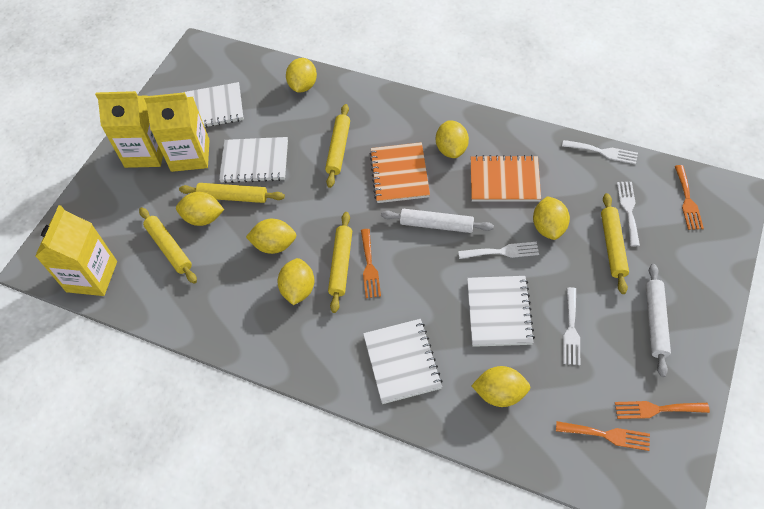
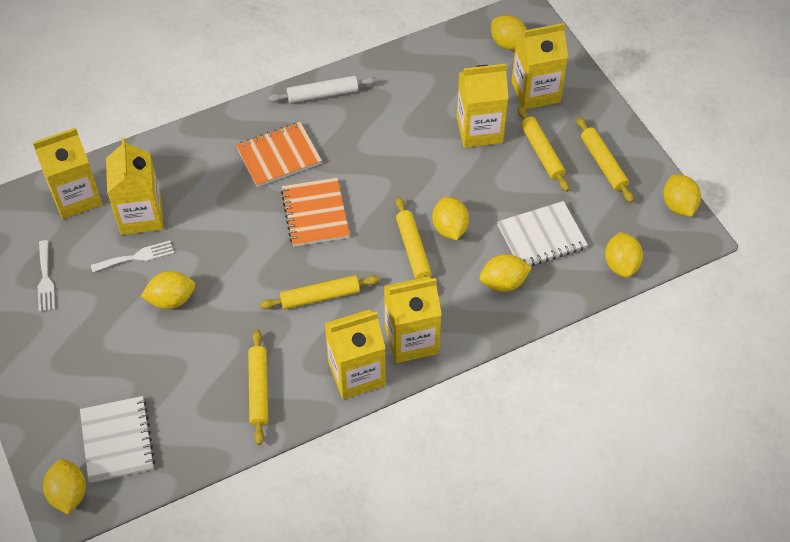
orange fork: [361,229,381,298] [556,421,650,451] [615,401,710,419] [675,165,704,230] = 4 -> none = 0
white fork: [458,242,539,259] [562,140,638,164] [563,287,580,365] [617,182,640,246] = 4 -> [38,240,55,312] [91,241,174,272] = 2
white notebook: [182,82,244,128] [219,137,288,183] [363,319,442,404] [467,276,535,347] = 4 -> [80,396,155,483] [497,201,588,266] = 2
white rolling pin: [381,209,494,233] [646,264,671,377] = 2 -> [268,76,377,103] = 1
yellow carton: [35,205,117,296] [95,91,163,168] [144,92,210,172] = 3 -> [33,128,102,219] [106,138,163,235] [325,309,386,399] [384,276,442,363] [457,64,509,148] [512,23,568,109] = 6

